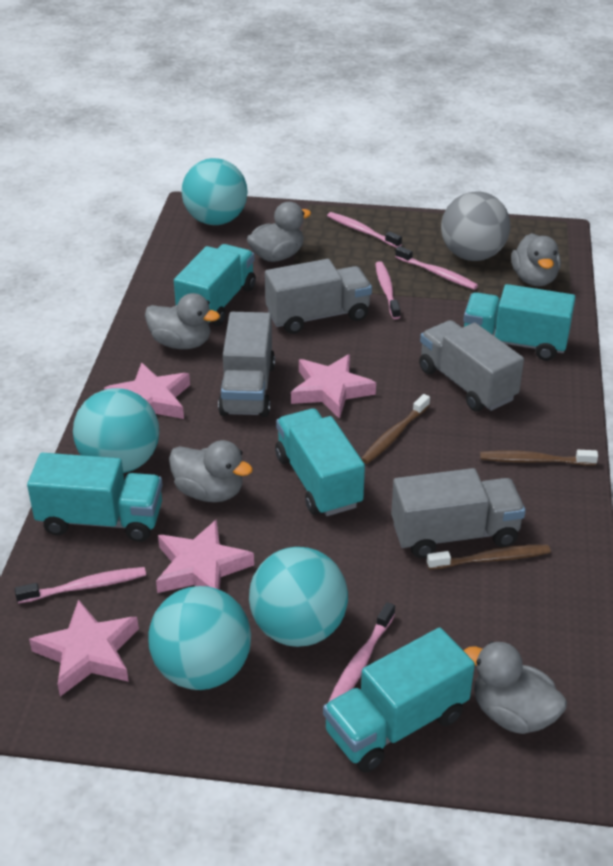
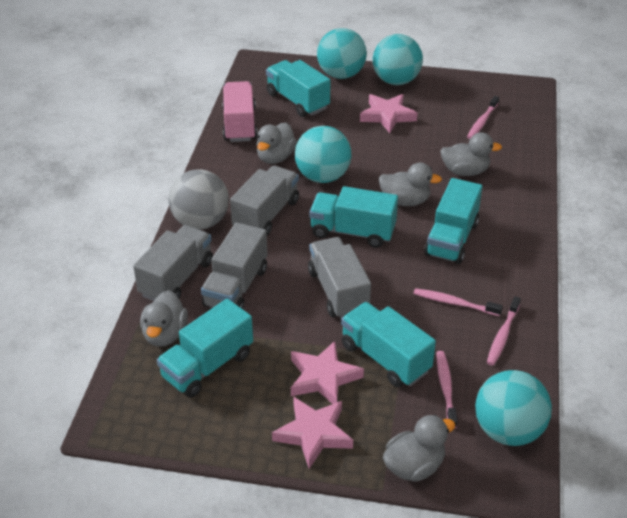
brown toothbrush: [361,394,430,464] [427,545,551,570] [480,450,598,466] = 3 -> none = 0
pink star: [29,599,139,696] [104,362,190,419] [156,519,254,593] [291,354,376,419] = 4 -> [272,396,353,469] [291,341,364,404] [360,94,417,133] = 3
pink toothbrush: [15,567,146,604] [327,212,402,248] [328,602,395,703] [375,261,400,319] [395,246,478,290] = 5 -> [413,288,503,316] [437,351,458,429] [467,96,499,139] [487,296,521,366] = 4
pink truck: none = 0 -> [222,81,257,142] = 1

